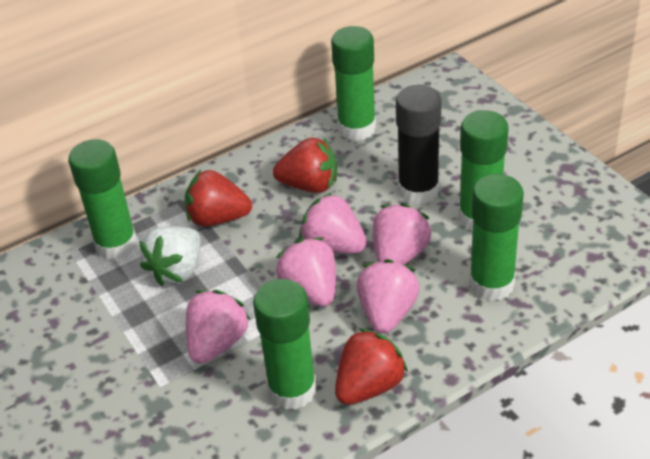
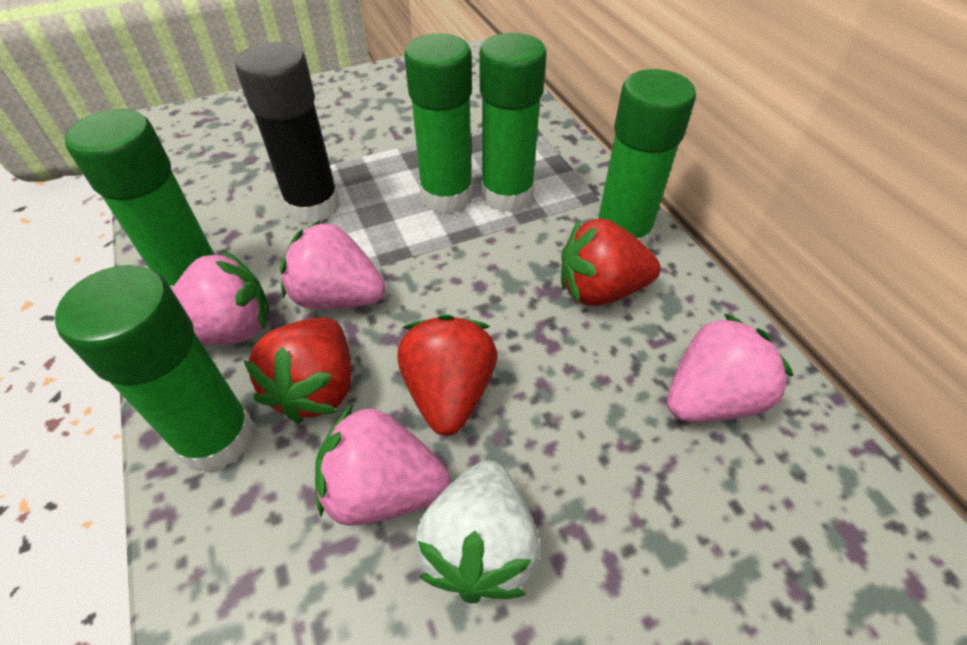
pink strawberry: [186,290,251,364] [276,237,336,307] [299,193,367,254] [357,259,420,334] [373,203,431,265] = 5 -> [172,250,269,345] [280,221,385,309] [315,404,450,526] [667,314,793,422] = 4

